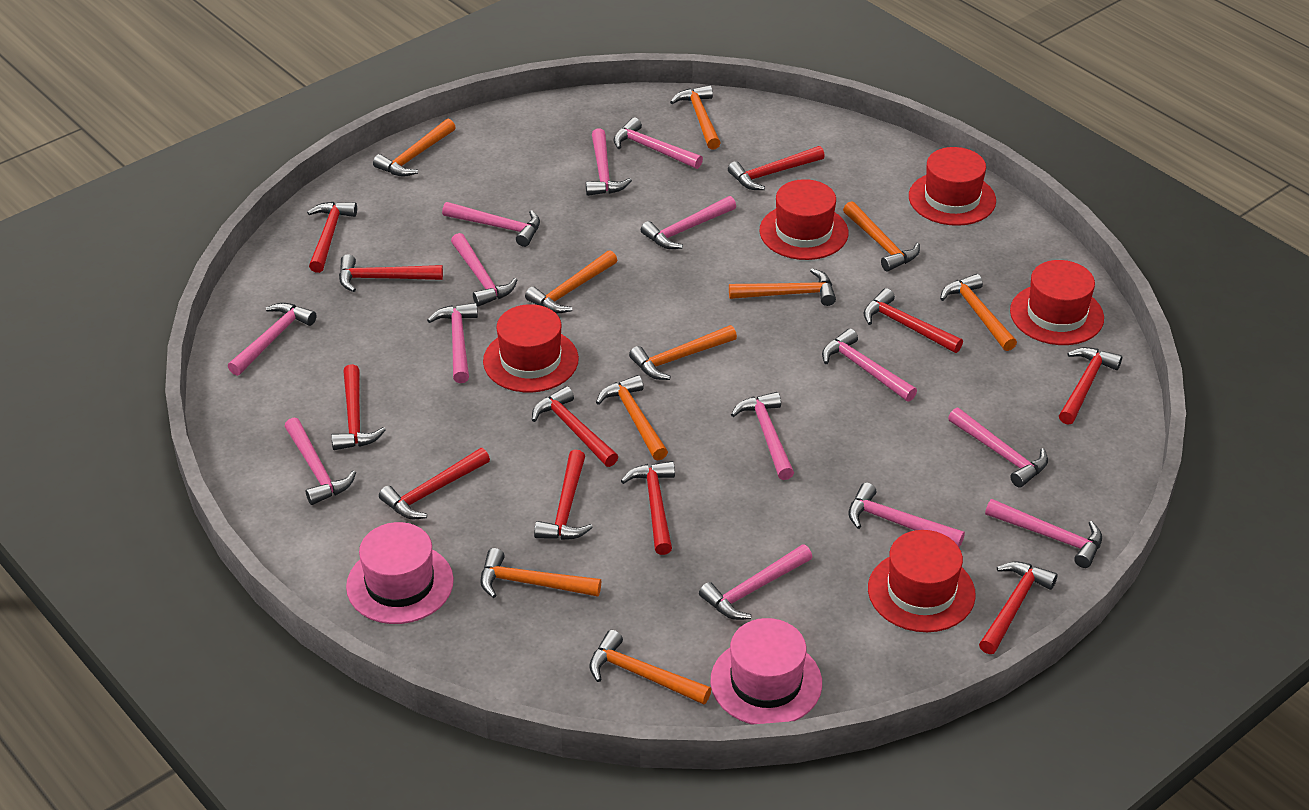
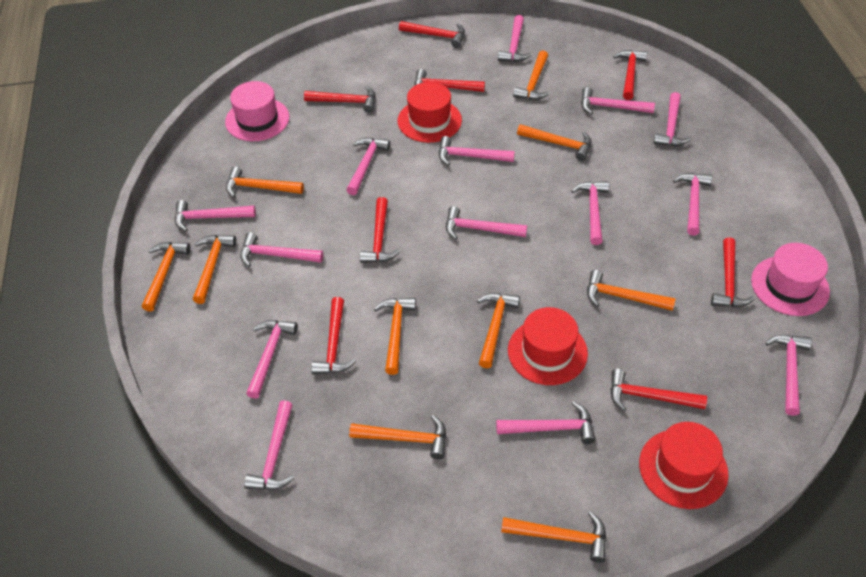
red hammer: [307,202,357,273] [331,364,386,450] [339,254,443,292] [379,448,490,519] [532,386,618,467] [534,450,593,540] [621,461,675,555] [728,146,825,190] [864,288,963,353] [979,561,1058,654] [1059,347,1122,425] = 11 -> [304,86,376,113] [311,297,356,374] [360,197,400,263] [399,21,465,48] [414,69,485,92] [610,369,707,411] [613,50,647,100] [711,237,755,307] = 8
red hat: [483,304,579,392] [760,179,848,260] [868,530,976,632] [909,147,996,226] [1010,260,1104,345] = 5 -> [398,82,462,143] [508,307,588,385] [639,422,729,509] = 3

